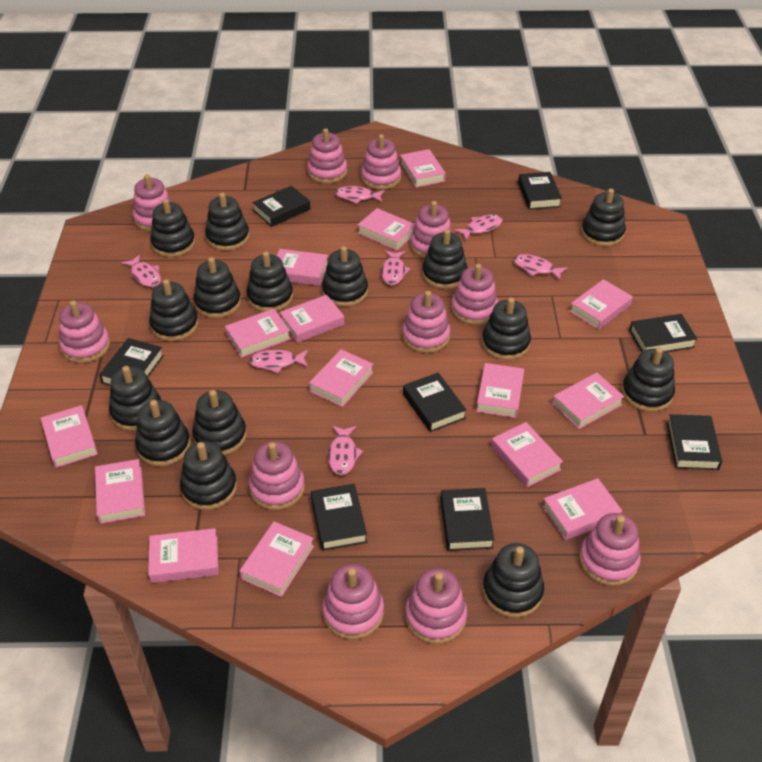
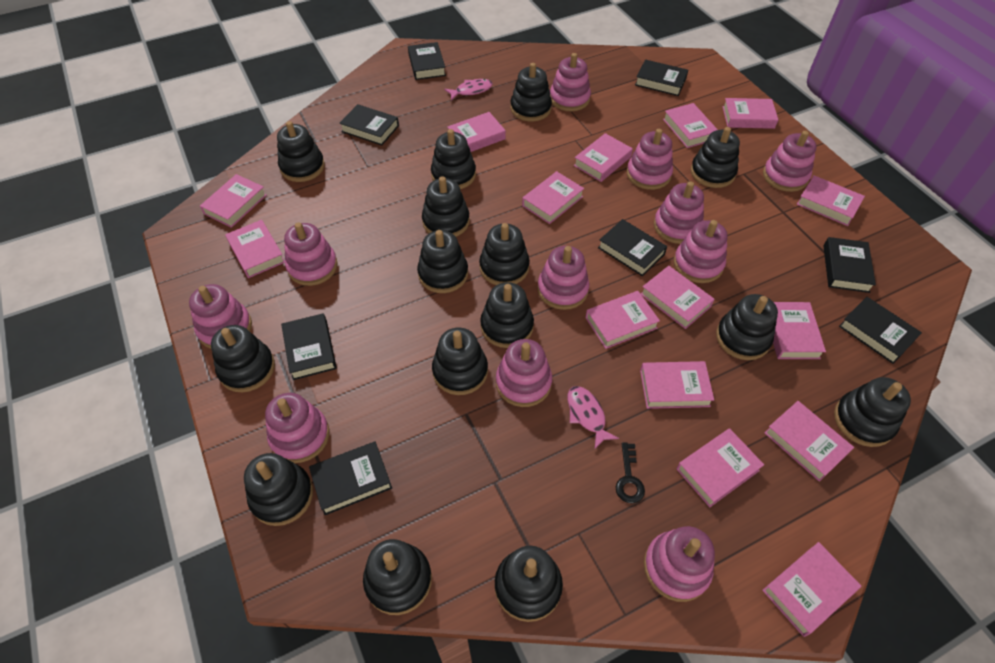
black key: none = 0 -> [616,442,645,503] = 1
pink fish: [121,254,161,287] [249,350,308,373] [328,426,363,475] [335,186,385,204] [381,250,411,285] [454,214,503,240] [513,254,567,280] = 7 -> [444,79,493,100] [568,386,619,449] = 2

